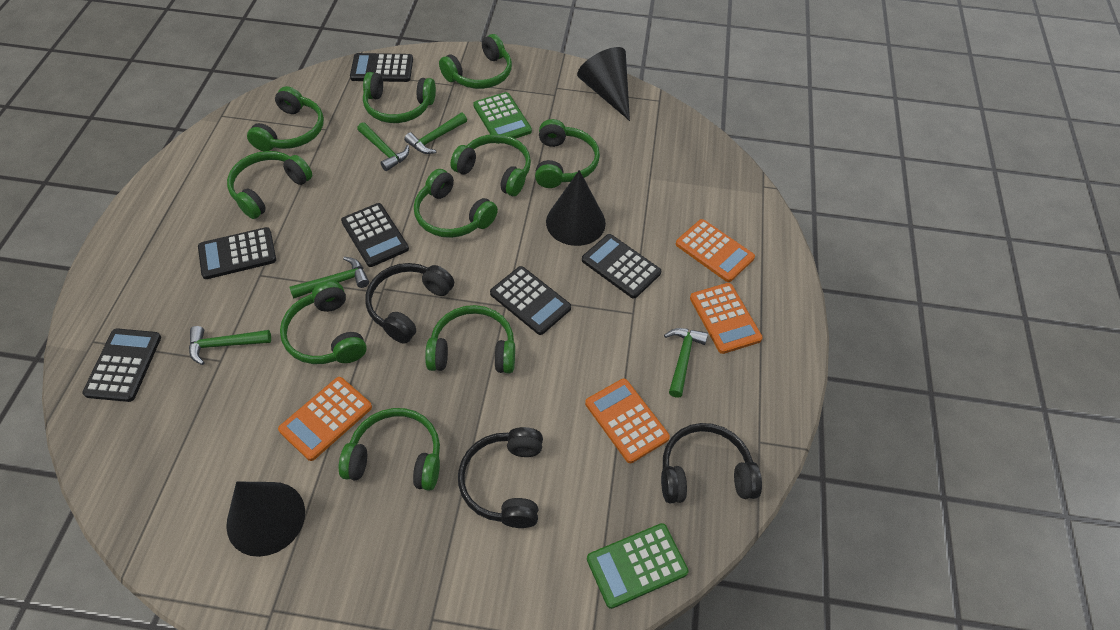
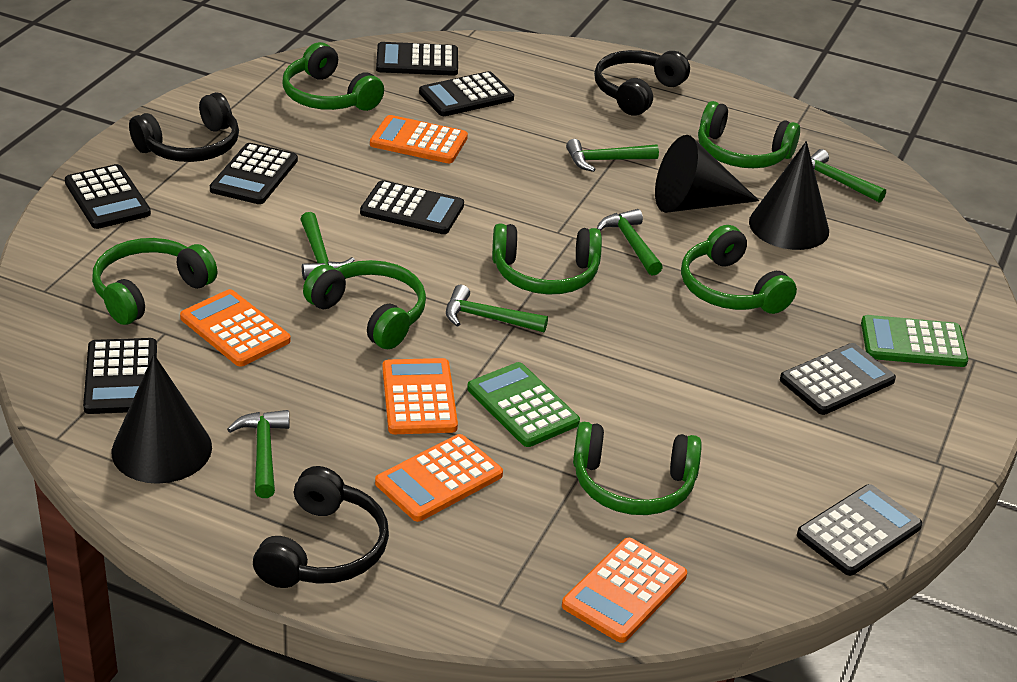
black calculator: [82,328,161,402] [198,227,276,279] [341,203,409,267] [350,53,413,82] [490,266,571,335] [582,234,661,298] = 6 -> [65,164,151,229] [83,338,157,414] [210,143,298,204] [360,180,464,234] [376,42,458,76] [419,71,514,116] [780,343,896,415] [797,484,922,576] = 8
green hammer: [189,326,271,365] [289,257,369,298] [357,122,409,171] [404,113,467,154] [664,328,708,398] = 5 -> [227,410,290,498] [300,212,355,280] [446,285,548,332] [566,139,659,172] [597,209,663,275] [811,149,886,203] = 6
green headphones: [227,151,312,219] [247,86,324,151] [280,281,367,364] [339,408,440,491] [363,72,436,123] [414,169,498,238] [425,305,515,373] [439,34,512,89] [451,134,531,196] [535,119,600,188] = 10 -> [92,238,217,325] [282,42,384,111] [303,260,426,349] [492,224,602,294] [573,422,702,515] [681,225,797,314] [698,101,800,168] = 7
orange calculator: [278,377,372,461] [585,379,670,463] [676,219,755,282] [690,283,763,354] = 4 -> [180,289,291,367] [370,115,468,163] [375,434,503,522] [382,358,458,434] [562,537,687,643] = 5

